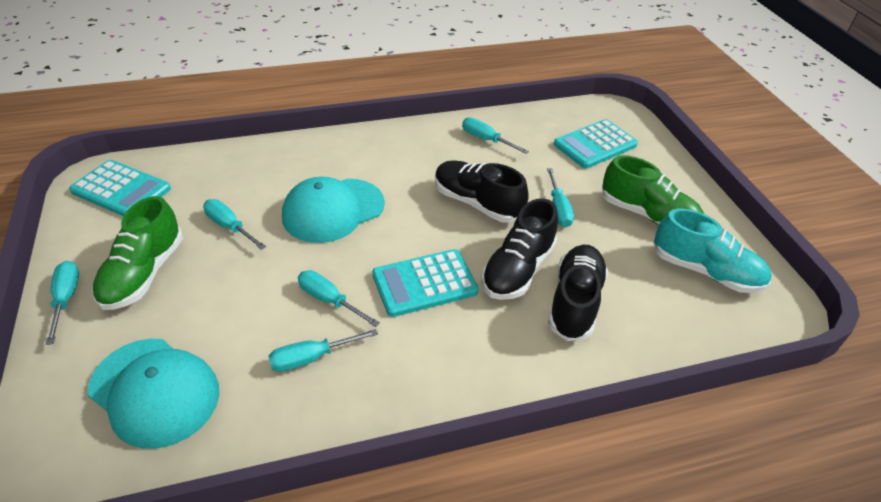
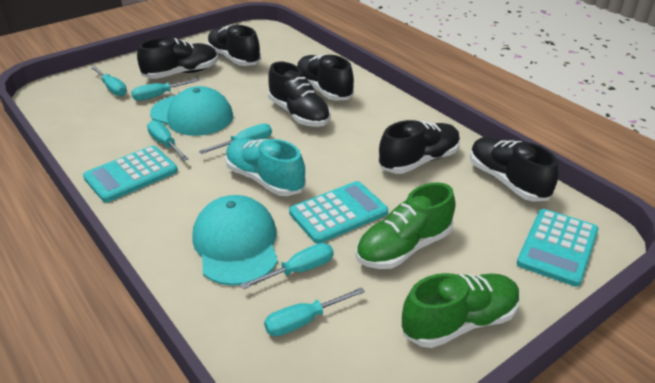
black shoe: [435,160,529,223] [481,198,558,300] [548,245,608,341] = 3 -> [137,37,218,79] [207,25,261,66] [268,62,331,127] [297,54,354,101] [378,120,460,174] [470,137,559,202] = 6

